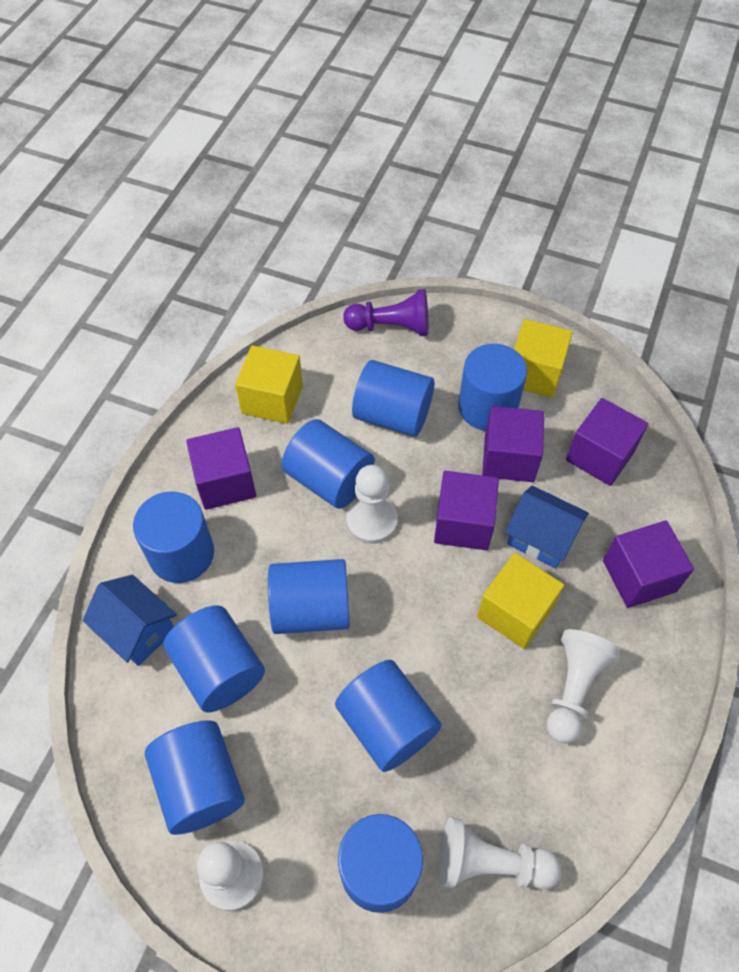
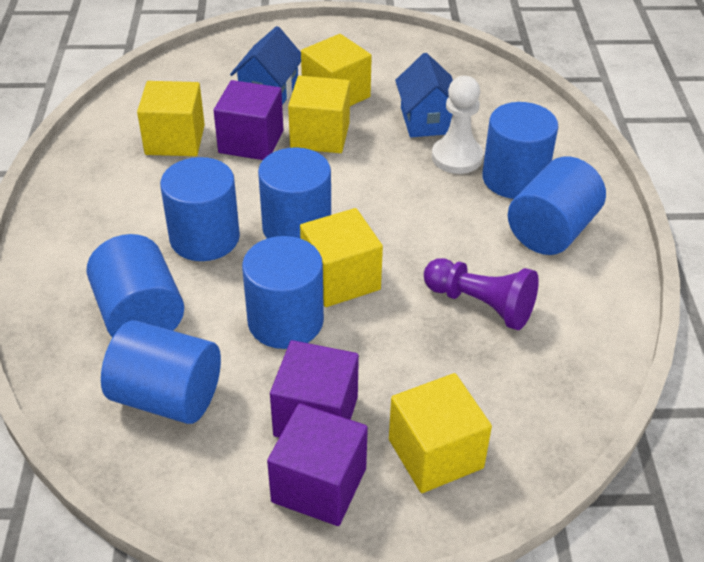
blue cylinder: [133,491,214,583] [145,720,245,835] [163,605,265,712] [268,559,350,634] [282,419,375,509] [335,660,442,772] [338,814,423,913] [352,360,434,437] [458,344,527,431] = 9 -> [86,234,184,338] [101,320,221,424] [160,157,240,261] [242,236,324,349] [258,147,331,238] [482,102,558,199] [508,157,606,255] = 7
purple cube: [186,427,256,510] [434,471,499,550] [482,406,544,482] [566,398,648,486] [603,520,694,608] = 5 -> [214,80,283,160] [267,403,368,526] [270,340,359,437] = 3
white pawn: [197,841,264,911] [346,465,398,544] [439,817,562,890] [546,629,620,744] = 4 -> [432,76,484,174] = 1
yellow cube: [235,345,303,424] [477,553,564,649] [514,319,573,398] = 3 -> [137,81,205,156] [288,76,350,153] [300,208,383,307] [301,34,372,106] [389,373,492,493] = 5

